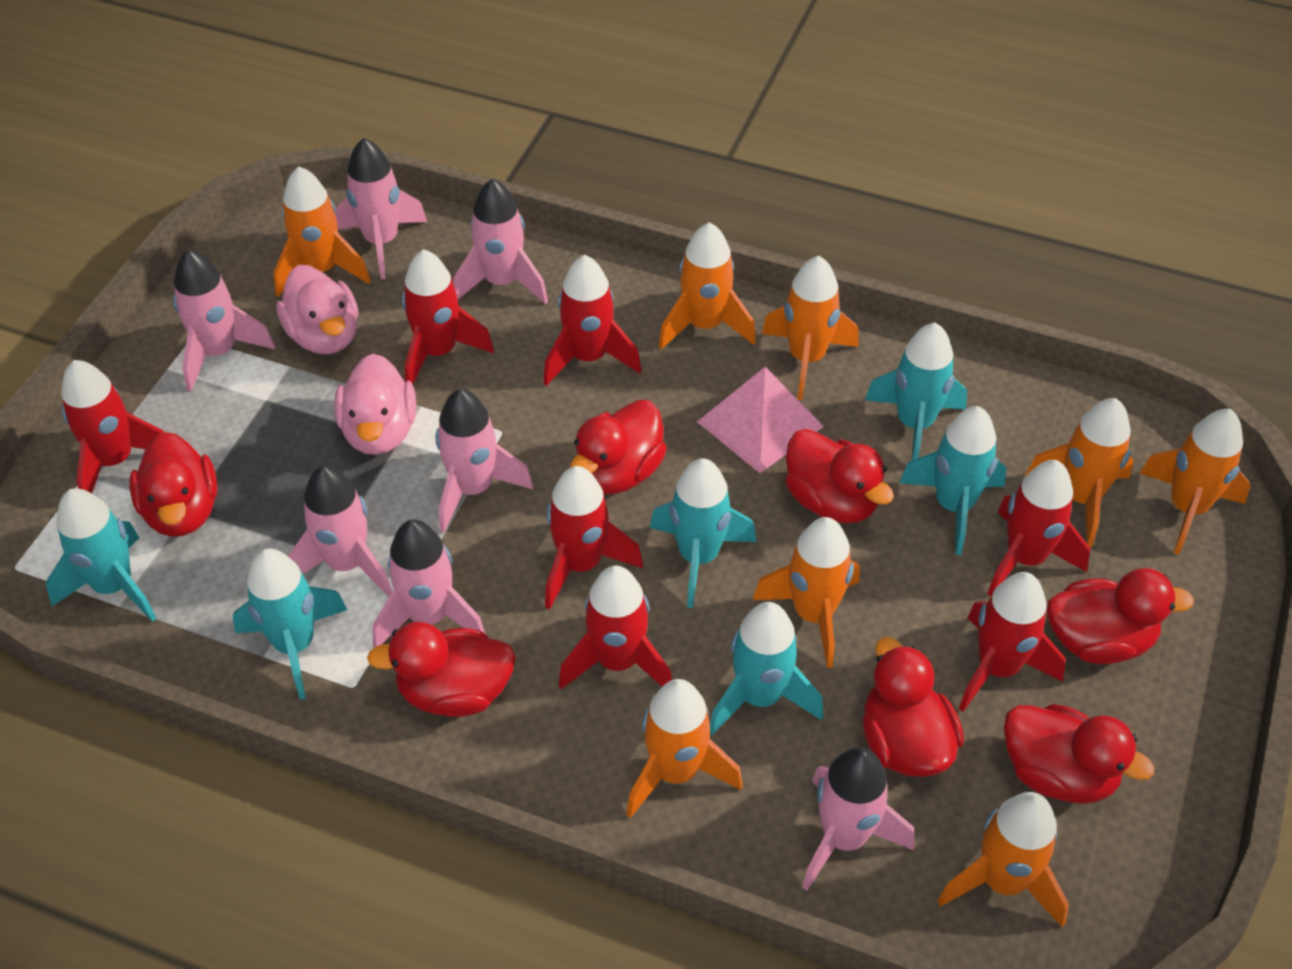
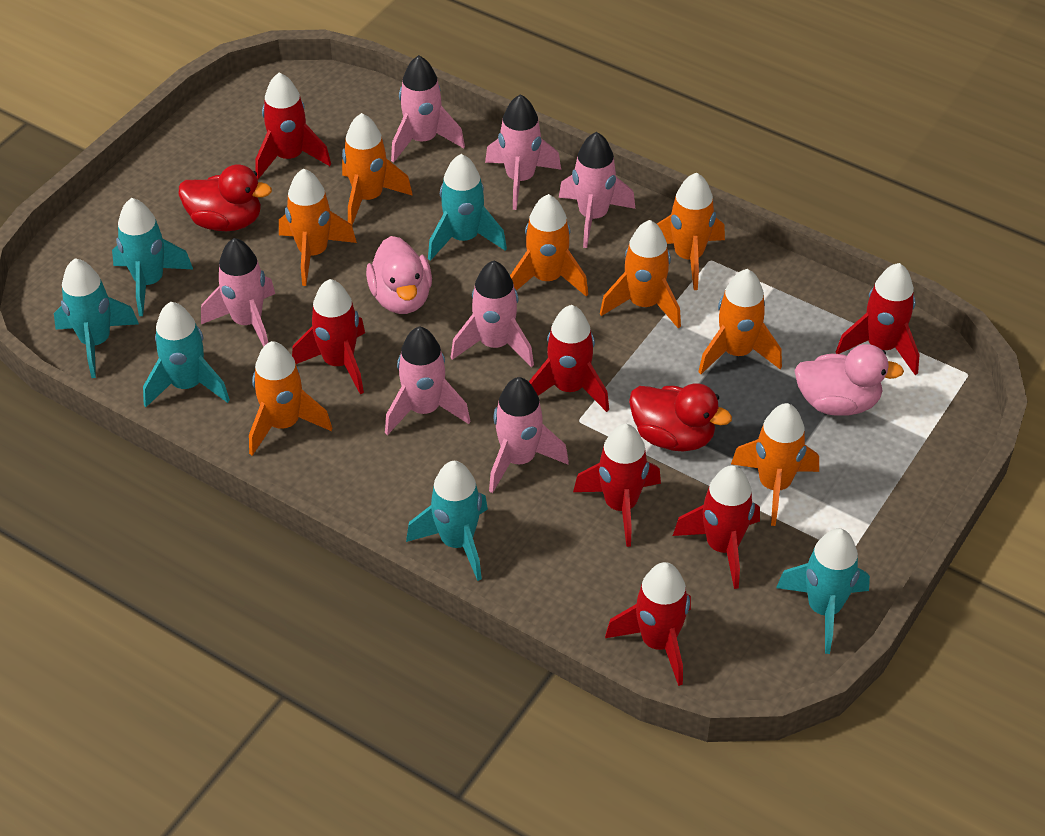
pink pyramid: [697,367,824,473] = 1 -> none = 0
red duck: [129,432,217,537] [367,622,516,717] [570,400,667,494] [785,429,894,523] [863,637,964,777] [1004,704,1154,804] [1047,568,1194,664] = 7 -> [179,164,272,231] [629,383,732,451] = 2

